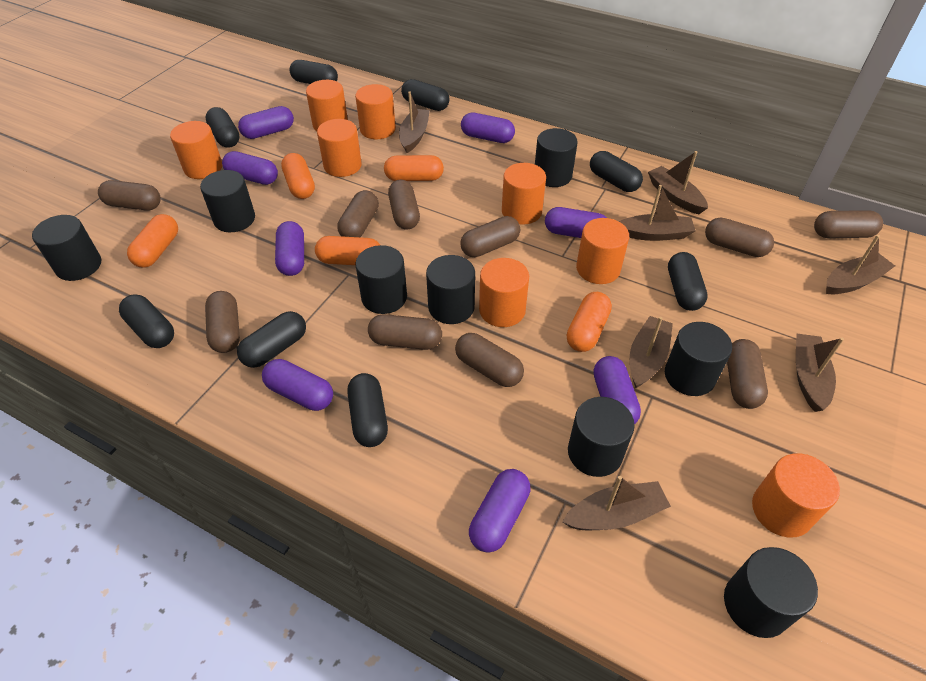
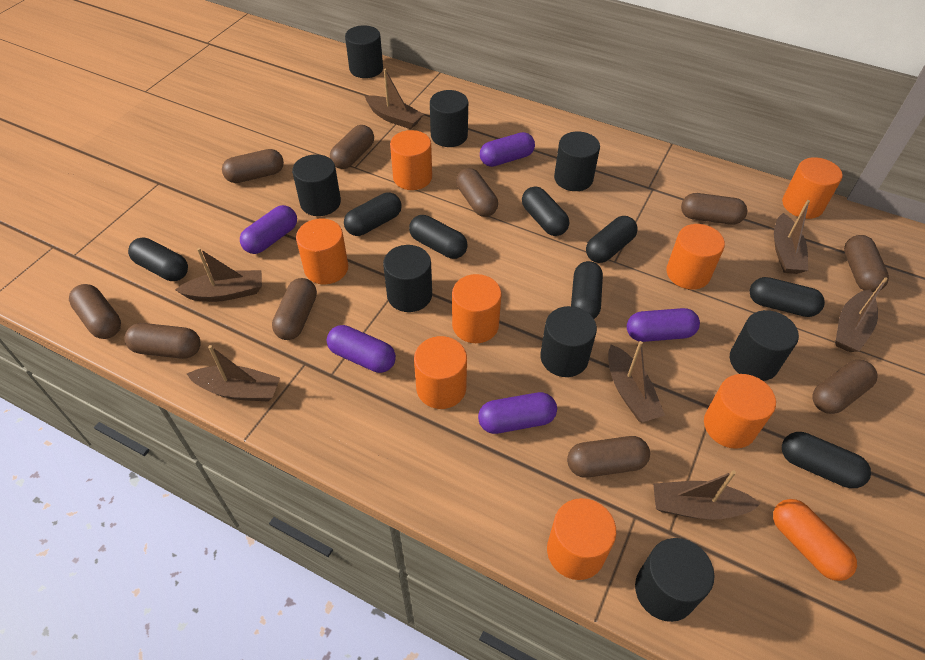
orange capsule: [127,214,178,268] [281,153,315,199] [315,236,380,265] [384,155,444,181] [567,292,612,352] = 5 -> [773,499,857,581] = 1
purple capsule: [222,151,278,185] [238,106,294,139] [262,359,333,411] [275,221,304,276] [461,113,515,143] [469,469,531,553] [545,207,607,238] [594,356,641,425] = 8 -> [240,205,297,254] [327,325,396,373] [478,392,557,434] [480,132,535,167] [627,308,700,342] = 5

